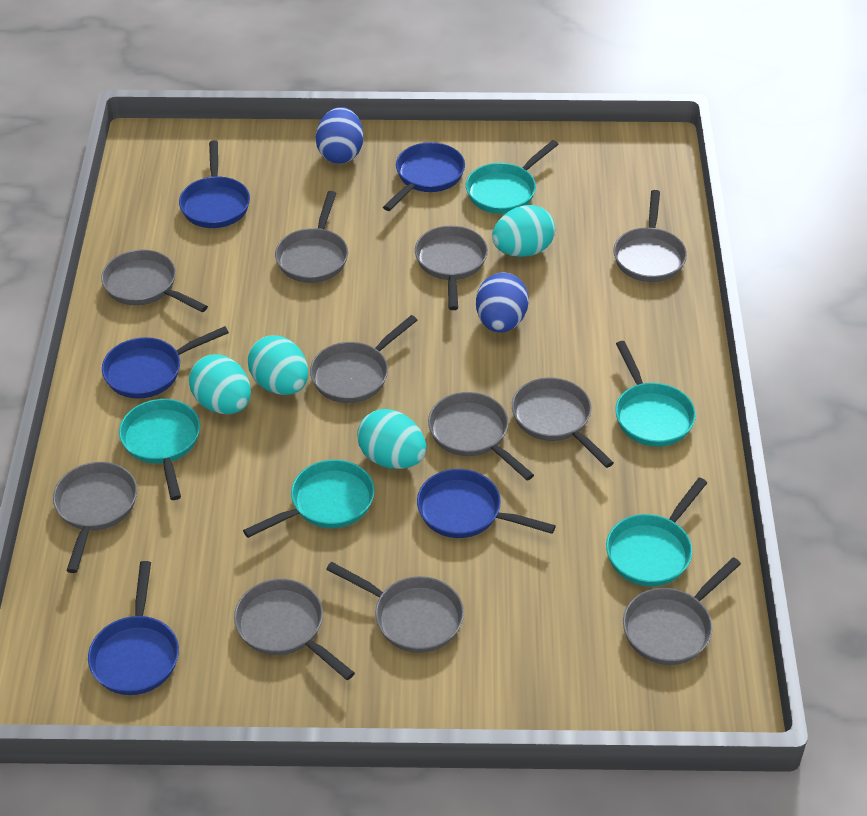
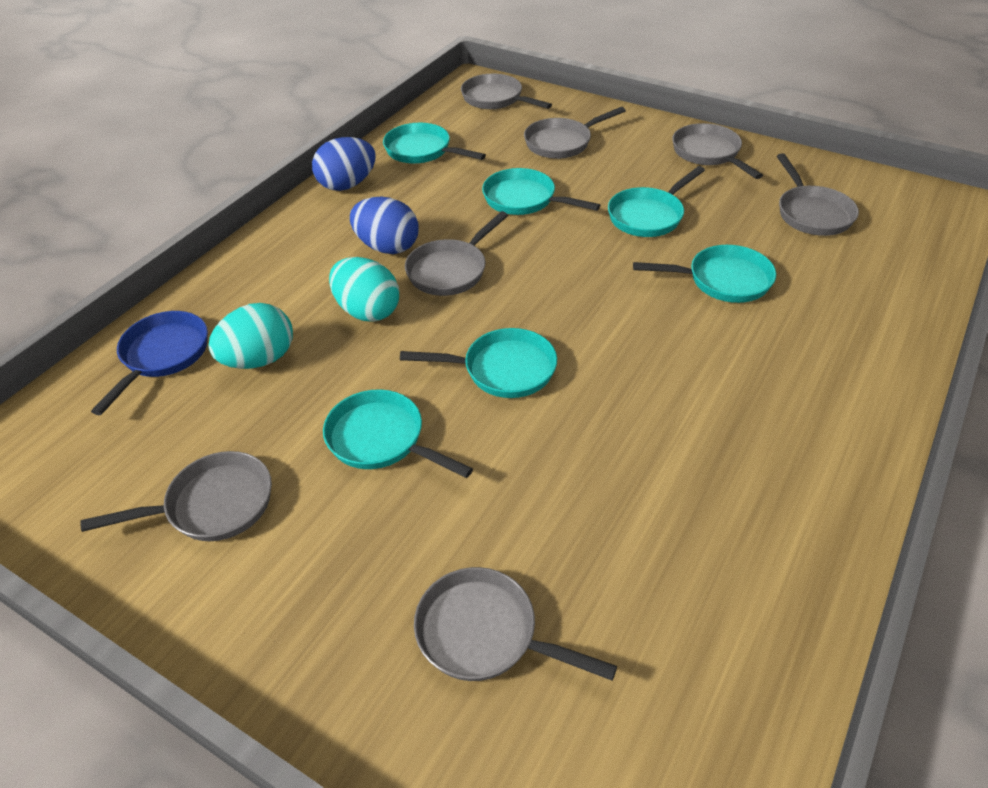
blue pan: [88,561,179,695] [102,326,229,399] [179,140,250,228] [383,142,465,211] [417,469,556,538] = 5 -> [91,311,208,415] = 1
grey pan: [53,462,137,573] [101,250,208,312] [234,579,355,680] [275,191,348,283] [310,315,418,403] [326,562,464,653] [415,226,488,310] [428,392,534,480] [512,377,614,468] [614,190,687,282] [623,557,741,665] = 11 -> [80,451,272,541] [405,211,508,296] [414,567,617,681] [461,74,552,109] [524,107,626,159] [672,123,763,179] [777,153,859,236] = 7
turquoise egg: [189,355,251,414] [248,335,308,395] [357,409,426,469] [492,205,555,257] = 4 -> [208,303,293,369] [329,257,399,322] = 2
turquoise pan: [119,399,200,500] [243,460,375,538] [466,140,559,214] [606,478,707,586] [615,341,696,447] = 5 -> [323,389,473,478] [383,123,486,164] [400,328,557,398] [482,168,600,215] [608,166,705,237] [633,245,776,303] = 6

